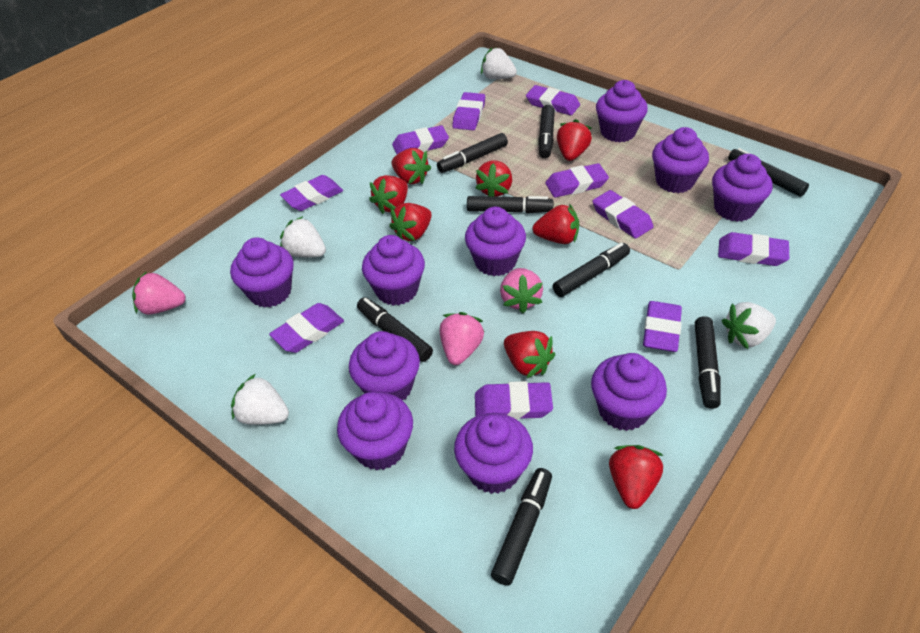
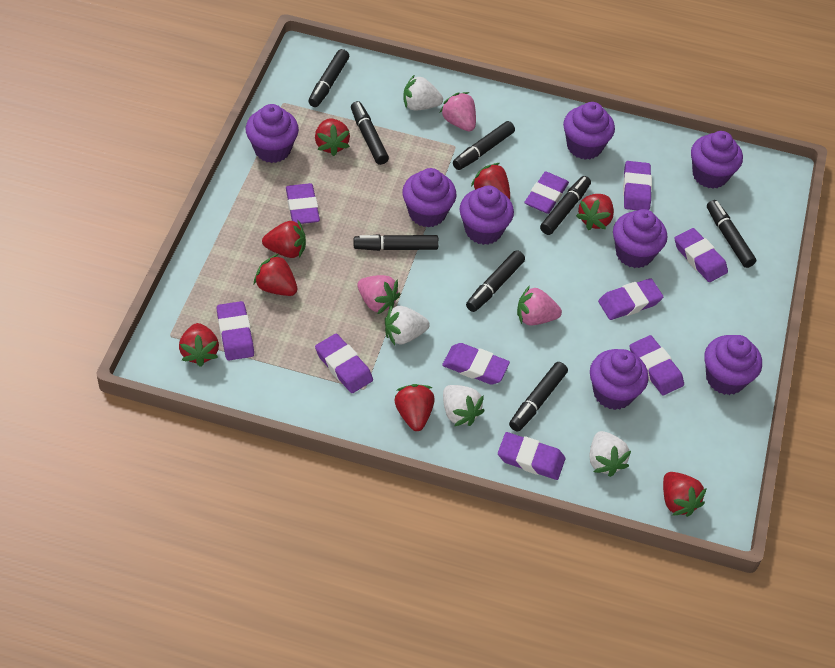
purple cupcake: [230,237,294,308] [337,392,413,470] [349,331,420,401] [362,235,425,306] [454,413,533,494] [465,207,526,276] [591,353,667,431] [596,80,648,142] [652,127,709,193] [712,154,773,222] = 10 -> [246,104,299,163] [402,168,457,228] [460,185,514,245] [563,102,615,160] [590,349,649,410] [613,209,667,268] [691,131,743,189] [704,335,762,395] = 8

